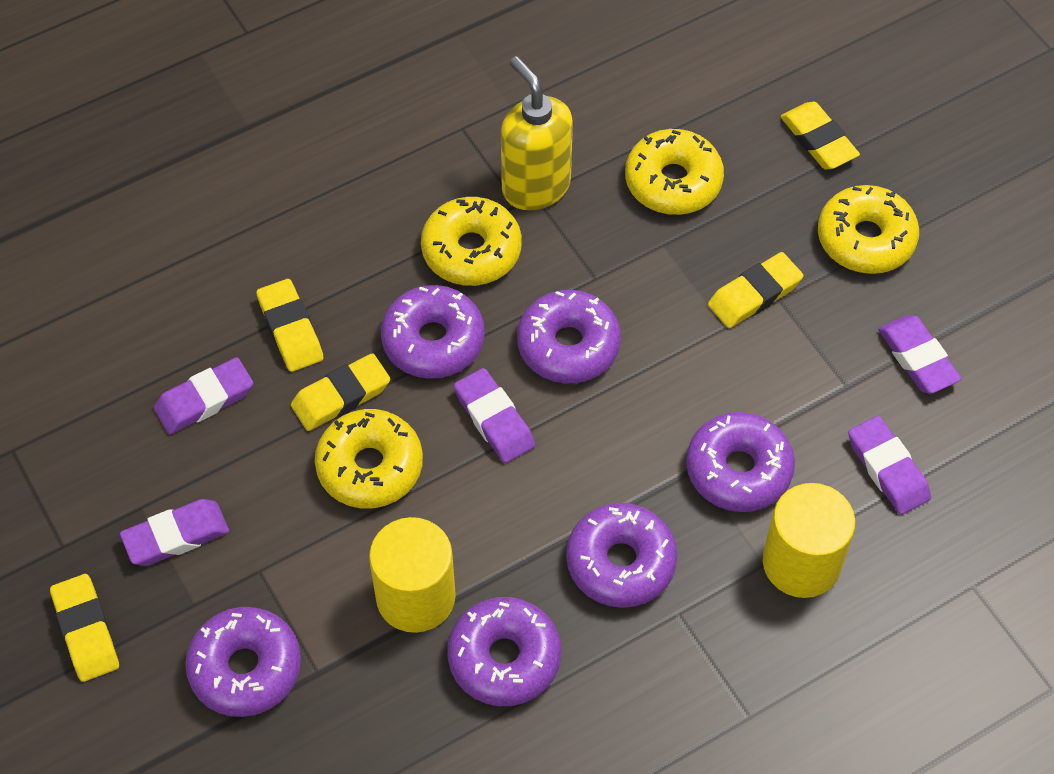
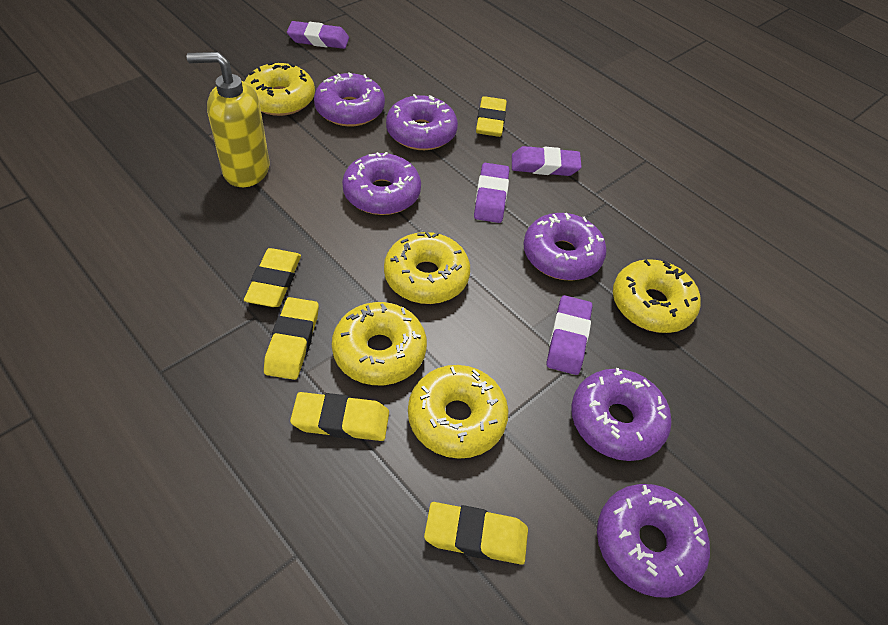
purple eraser: [120,499,229,566] [154,357,253,434] [454,368,535,463] [848,416,931,515] [878,315,962,394] = 5 -> [287,21,349,49] [474,163,509,223] [512,146,582,176] [547,295,592,375] = 4
yellow cylinder: [369,517,456,633] [763,483,856,598] = 2 -> none = 0
yellow donut: [315,409,423,508] [421,197,522,286] [625,129,724,215] [818,185,919,274] = 4 -> [245,61,315,116] [332,302,427,385] [384,232,470,304] [408,365,508,459] [613,259,701,333] = 5

